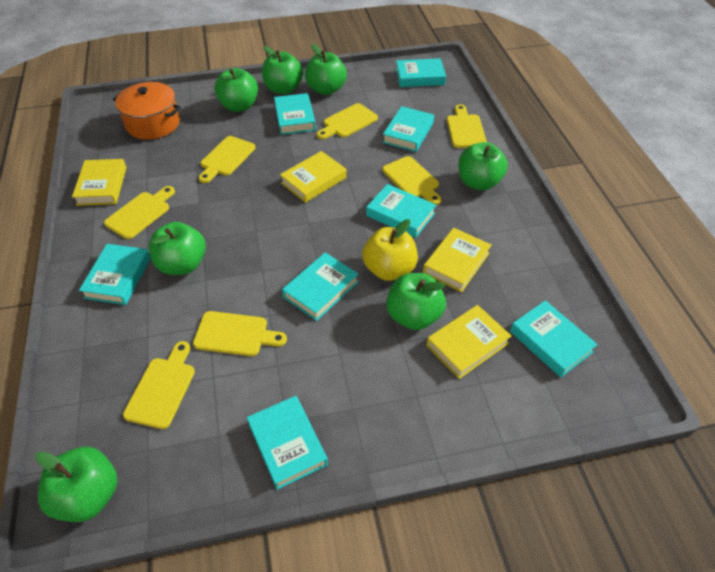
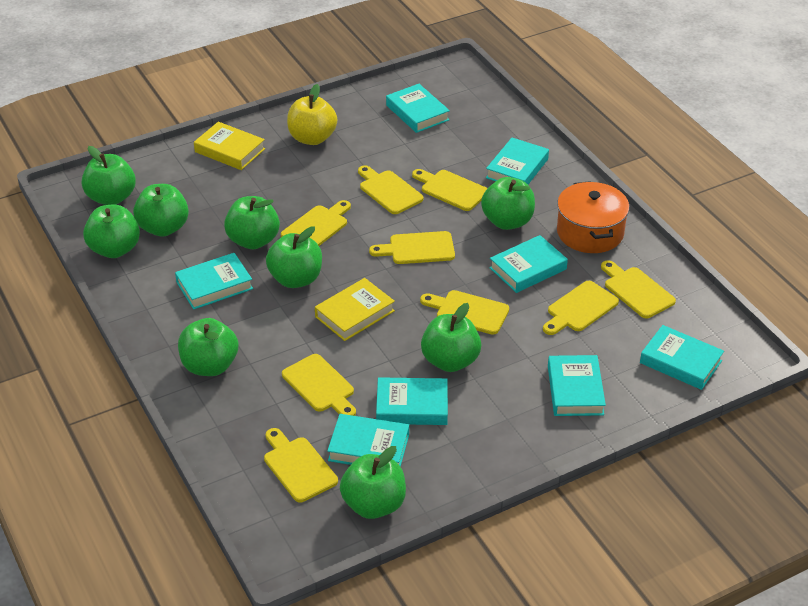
green apple: [35,447,118,522] [149,222,206,275] [214,68,258,112] [262,46,303,94] [305,44,347,95] [386,273,446,330] [458,142,508,190] = 7 -> [82,146,136,205] [83,205,140,258] [133,184,189,237] [178,318,238,376] [224,196,280,249] [266,226,322,288] [340,446,406,519] [421,303,481,372] [481,177,535,230] = 9
yellow book: [72,159,126,206] [280,151,347,203] [423,228,492,292] [426,305,511,379] = 4 -> [194,122,265,170] [315,278,395,341] = 2
yellow cutting board: [104,186,175,239] [123,341,195,429] [193,311,287,356] [199,136,255,183] [317,103,378,139] [382,156,441,205] [447,104,487,148] = 7 -> [264,428,338,502] [281,200,351,246] [282,354,356,416] [358,165,423,214] [369,231,455,264] [412,169,488,211] [420,290,509,335] [543,281,619,335] [601,260,676,318] = 9

